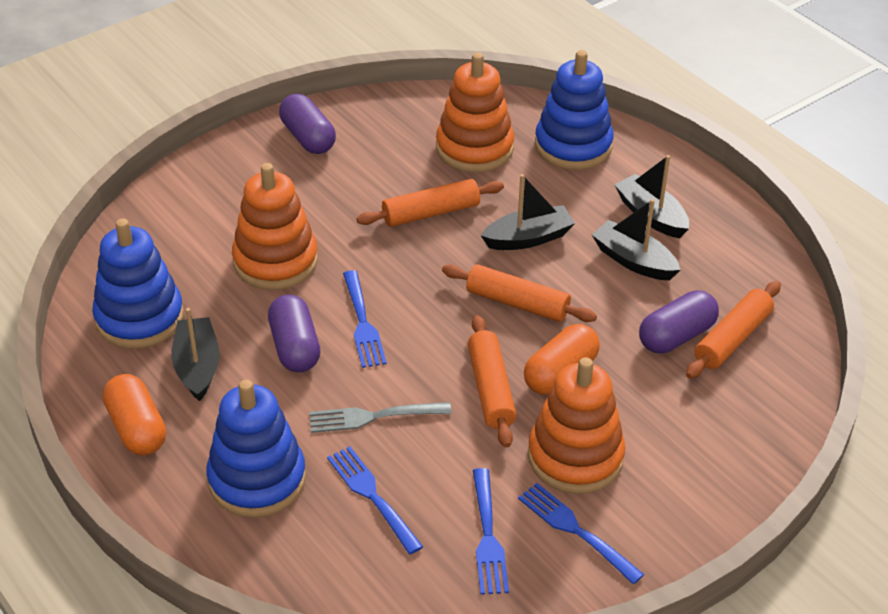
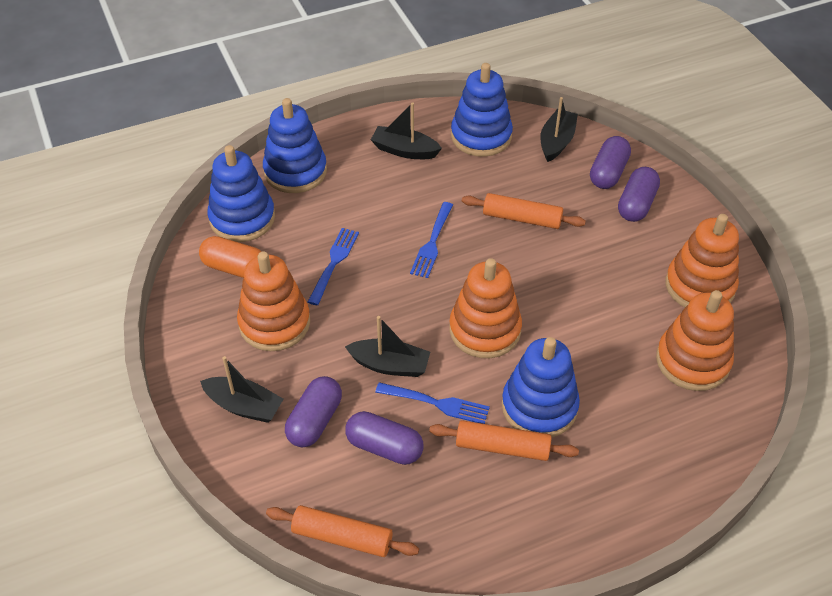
blue fork: [327,446,423,554] [343,270,387,368] [473,468,509,595] [518,483,645,584] = 4 -> [308,228,359,306] [375,382,490,424] [410,202,453,278] = 3
blue stacking toy: [92,219,184,349] [206,380,306,517] [535,50,614,170] = 3 -> [207,145,275,242] [263,98,327,193] [451,63,513,157] [502,337,580,437] = 4
grey fork: [309,402,452,433] = 1 -> none = 0
orange capsule: [103,374,166,455] [524,324,600,395] = 2 -> [199,236,262,278] = 1
orange rolling pin: [357,179,504,227] [442,264,597,322] [468,315,517,447] [686,281,781,379] = 4 -> [266,505,419,557] [429,420,579,461] [462,193,586,229] = 3
orange stacking toy: [232,163,318,290] [436,52,514,172] [528,357,625,494] = 3 -> [237,251,310,351] [449,258,522,358] [656,290,734,391] [665,214,739,307] = 4
purple capsule: [268,294,320,372] [279,94,336,154] [639,290,719,354] = 3 -> [285,376,342,447] [345,411,424,465] [590,136,631,189] [618,167,660,222] = 4

